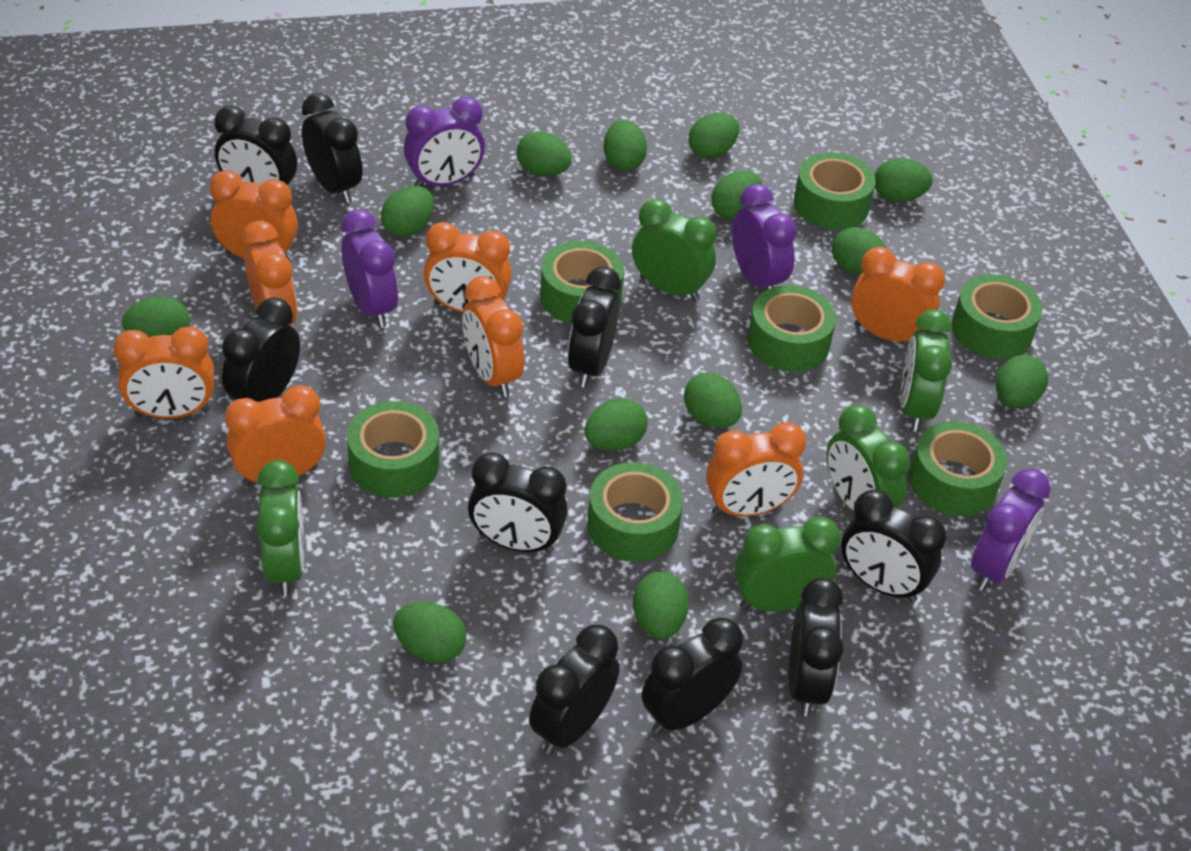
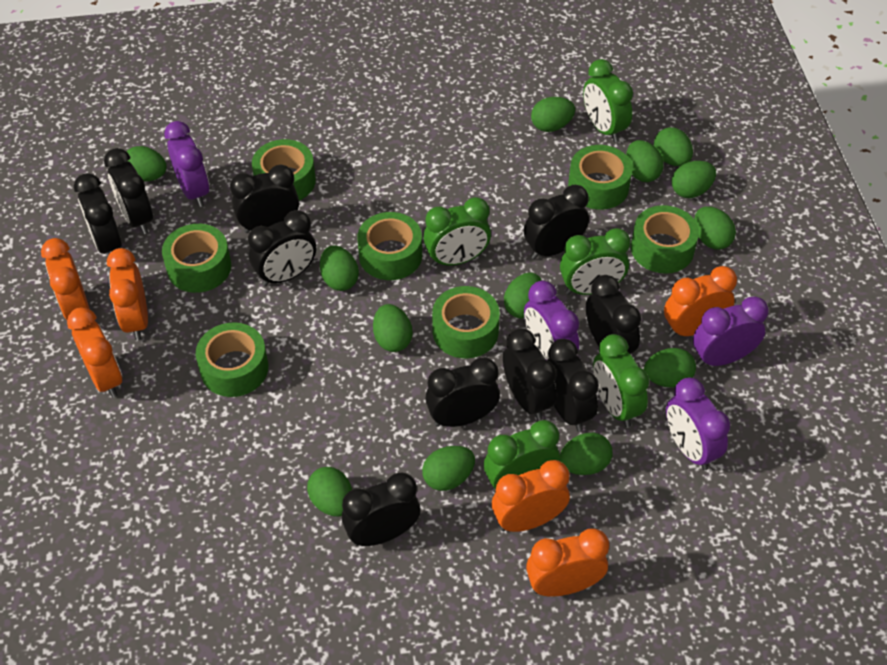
black clock: [215,106,297,185] [222,297,300,402] [302,93,362,203] [468,453,568,554] [529,625,620,754] [568,267,621,387] [642,617,743,734] [789,577,844,716] [841,490,947,603] = 9 -> [74,173,122,254] [104,148,153,234] [230,165,299,233] [248,210,316,286] [342,472,420,546] [425,357,500,427] [503,328,557,420] [524,185,589,259] [547,339,599,431] [586,275,641,354] = 10
orange clock: [113,326,214,419] [210,170,298,262] [225,385,326,486] [242,221,298,325] [424,222,512,313] [462,276,524,397] [706,422,806,517] [851,247,945,342] = 8 -> [41,238,90,320] [67,307,122,398] [107,248,148,341] [492,460,570,532] [526,528,609,597] [664,266,737,337] = 6

